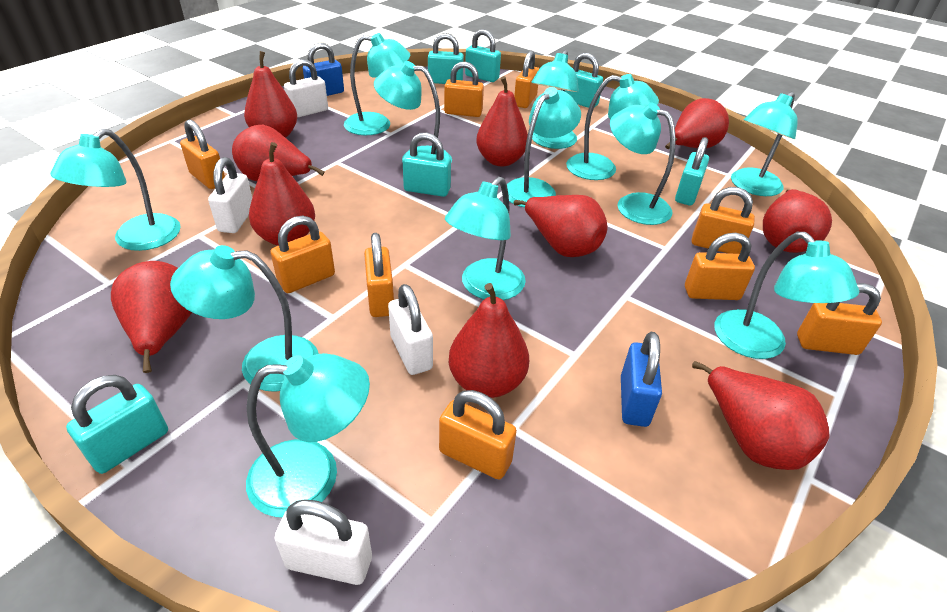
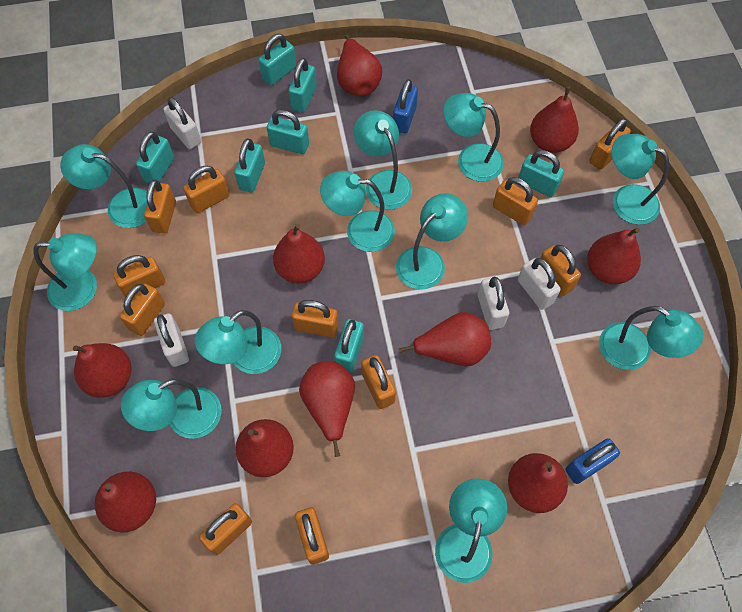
orange padlock: [180,119,225,189] [270,215,335,293] [364,233,394,317] [439,390,517,479] [444,61,484,117] [514,51,539,108] [685,233,755,300] [692,187,755,254] [797,283,882,355] = 9 -> [113,255,165,297] [120,283,165,336] [144,180,176,233] [183,166,230,213] [199,503,252,555] [292,300,339,337] [295,508,329,565] [361,355,396,409] [493,177,538,225] [540,245,581,296] [589,118,631,170] = 11
turquoise lamp: [50,129,181,251] [170,245,319,392] [246,353,370,517] [344,33,411,135] [374,61,452,163] [445,177,526,300] [507,87,581,207] [531,50,579,149] [566,74,659,180] [610,102,676,225] [715,232,859,359] [731,92,798,196] = 12 -> [33,233,97,311] [60,144,147,228] [121,379,222,439] [195,310,281,374] [320,171,395,252] [354,110,412,210] [396,193,468,290] [435,478,507,583] [443,93,504,182] [599,306,703,370] [612,134,669,225] = 11
turquoise padlock: [66,375,168,474] [403,132,451,197] [428,33,464,84] [465,29,501,82] [565,53,603,108] [675,137,709,205] = 6 -> [136,131,174,183] [234,138,265,192] [258,34,296,85] [267,109,309,154] [288,58,317,112] [334,319,364,373] [518,150,564,197] = 7

